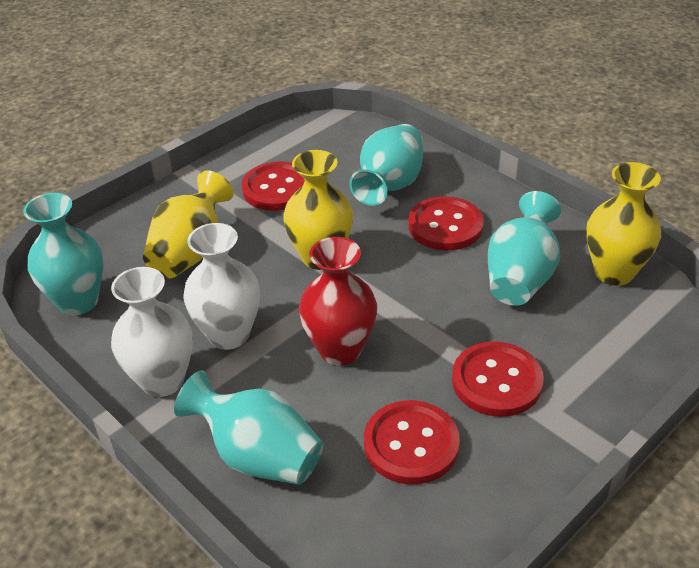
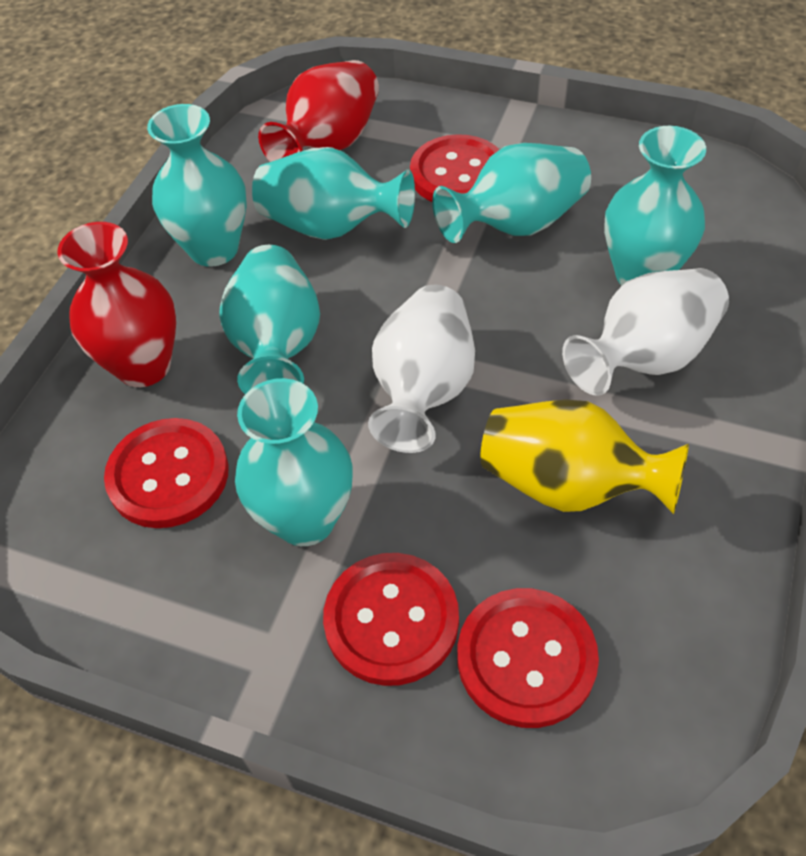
red vase: [299,237,377,365] = 1 -> [57,222,176,387] [258,60,379,162] = 2
turquoise vase: [23,193,103,315] [174,370,324,485] [350,124,423,206] [488,191,561,306] = 4 -> [147,104,247,267] [219,245,320,394] [235,378,353,546] [252,147,415,240] [432,143,591,243] [604,126,706,286] = 6
yellow vase: [143,171,234,278] [283,150,353,270] [586,162,661,286] = 3 -> [480,399,689,514] = 1

